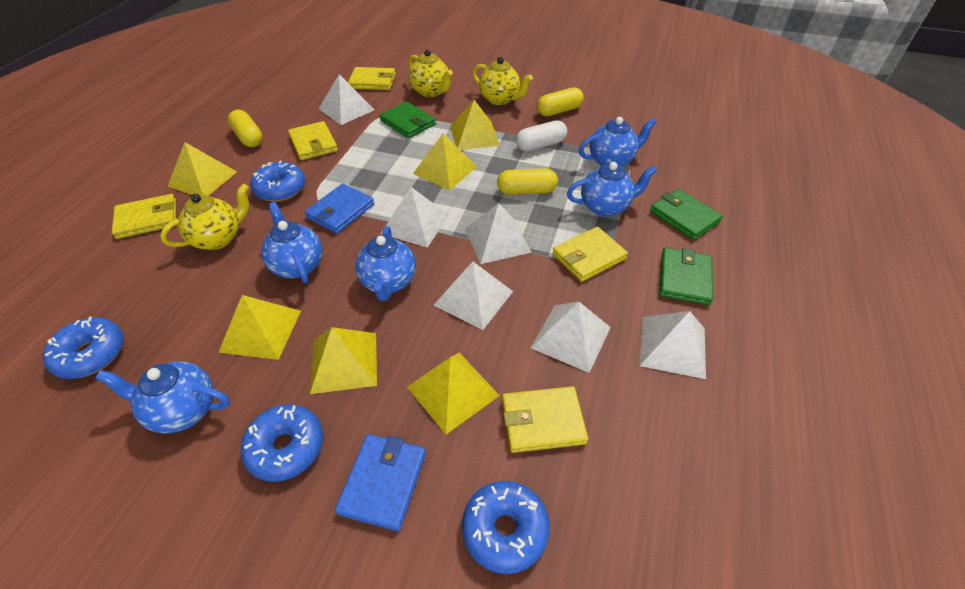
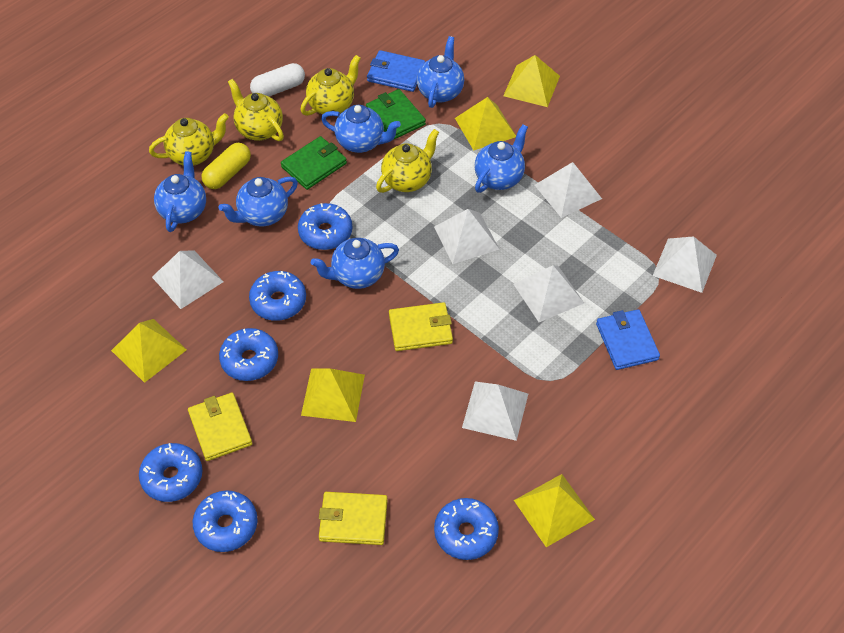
blue donut: [43,316,124,379] [241,404,323,482] [250,161,305,202] [462,481,550,574] = 4 -> [139,443,203,502] [193,490,258,552] [219,328,278,381] [249,271,306,321] [298,203,352,250] [434,498,499,560] = 6
blue teapot: [96,361,230,433] [261,202,323,283] [355,226,416,301] [567,162,657,217] [579,117,657,167] = 5 -> [154,151,206,232] [219,177,298,227] [311,238,399,289] [321,105,401,153] [417,36,464,108] [474,125,528,193] = 6
green wallet: [379,102,436,138] [650,189,723,240] [659,248,713,305] = 3 -> [281,136,347,190] [366,89,426,140] = 2
yellow capsule: [228,110,263,147] [497,168,558,195] [537,87,584,116] = 3 -> [202,143,251,189] = 1
yellow pyramid: [167,142,237,196] [218,295,301,360] [310,327,377,394] [407,352,500,434] [413,134,477,190] [450,100,500,150] = 6 -> [111,319,187,383] [301,368,365,422] [455,97,516,150] [503,55,560,107] [514,474,595,547] = 5
yellow teapot: [160,184,249,250] [409,49,453,97] [472,57,533,105] = 3 -> [149,113,229,166] [228,79,284,141] [300,55,361,116] [376,129,439,193] = 4
yellow wallet: [112,194,176,239] [288,121,338,160] [348,67,396,90] [502,386,588,453] [552,227,628,282] = 5 -> [188,393,252,461] [319,492,388,545] [389,302,453,351] = 3

